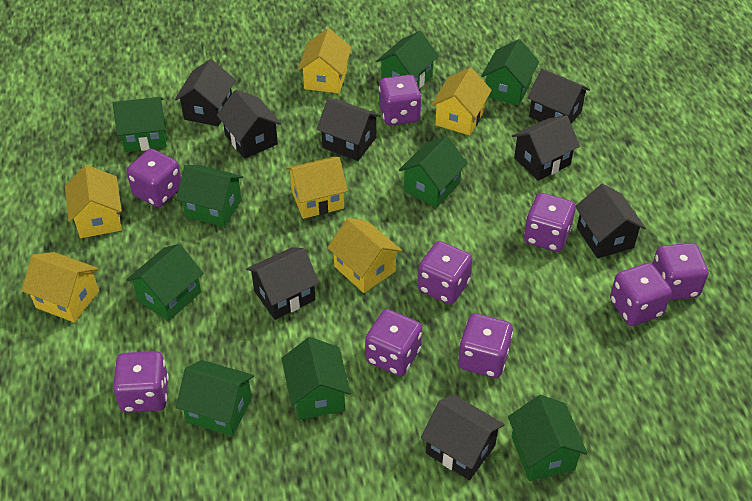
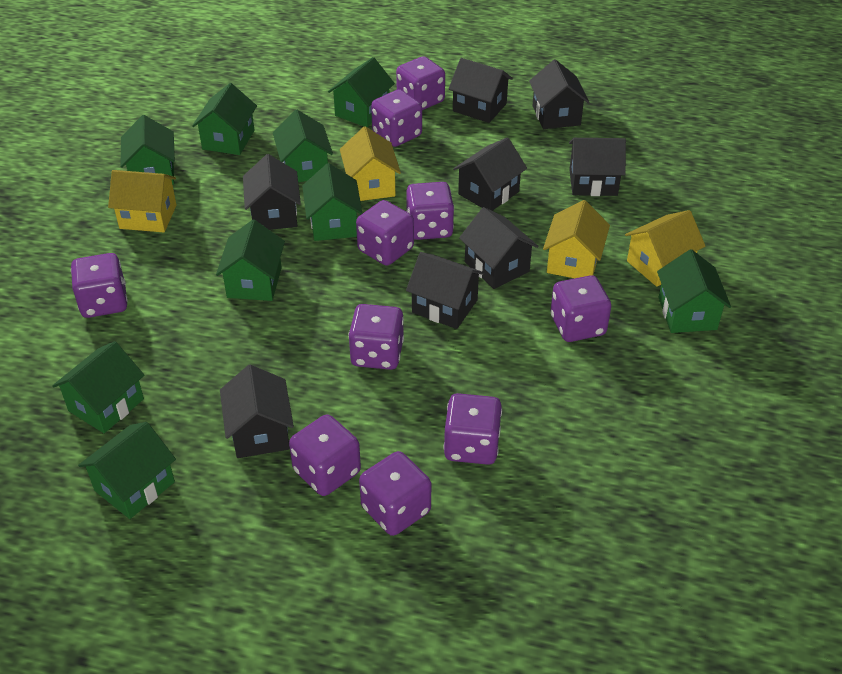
purple dice: [113,351,169,413] [127,149,181,207] [365,309,422,376] [379,75,422,126] [418,241,473,305] [458,313,513,378] [524,193,576,252] [610,263,672,326] [652,243,708,300] = 9 -> [71,253,128,318] [289,414,361,496] [348,304,404,370] [356,200,414,266] [359,451,431,536] [371,89,422,147] [396,56,445,110] [406,182,454,240] [444,393,502,465] [550,275,611,342] = 10
yellow house: [22,252,99,323] [65,165,122,238] [286,157,348,219] [298,28,352,93] [327,218,402,293] [431,67,492,135] = 6 -> [108,170,176,232] [340,126,401,201] [543,200,610,278] [625,210,705,287] = 4

